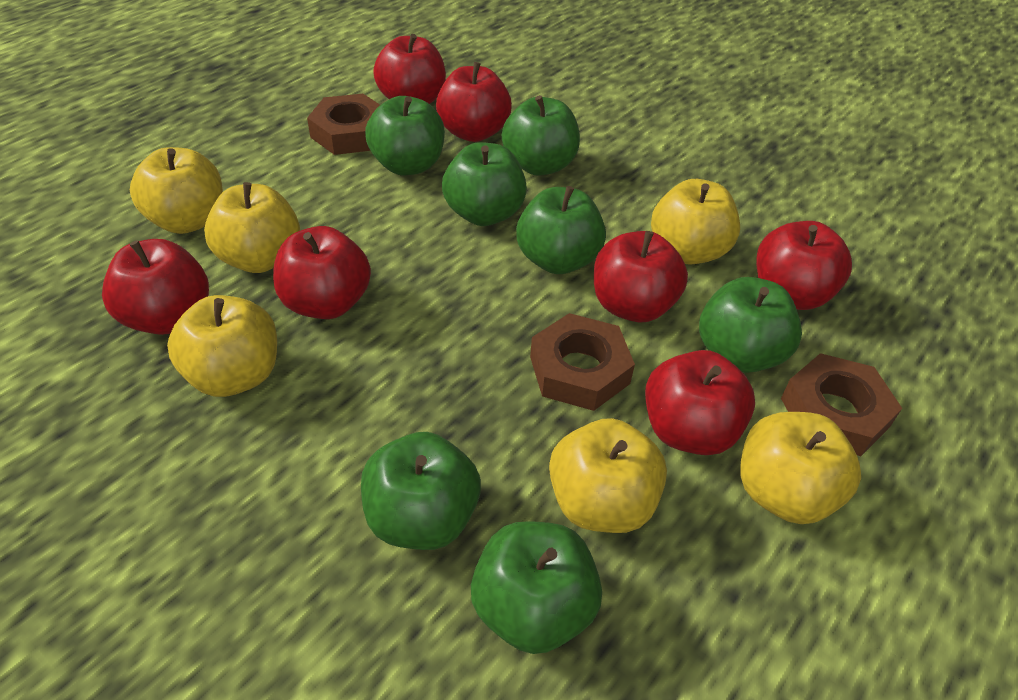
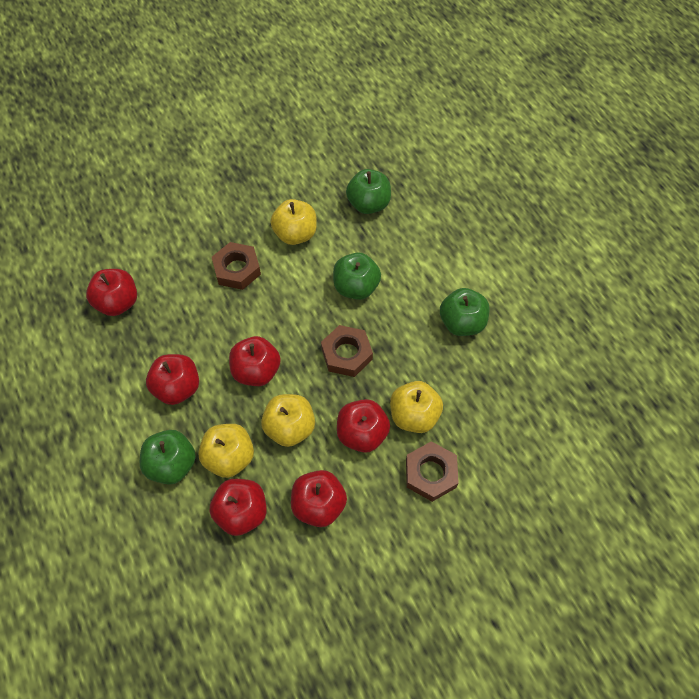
green apple: [361,432,481,550] [365,96,445,176] [442,142,527,226] [471,521,602,654] [502,95,580,176] [516,186,606,274] [699,277,802,373] = 7 -> [140,430,196,485] [333,253,381,300] [346,169,391,214] [440,288,489,336] = 4
red apple: [102,239,209,335] [273,226,371,319] [373,34,446,104] [436,62,512,142] [594,231,688,322] [645,350,755,455] [756,221,852,310] = 7 -> [86,269,137,316] [146,354,199,405] [210,479,267,536] [229,336,281,386] [291,470,347,527] [337,399,390,453] = 6
yellow apple: [130,147,223,234] [167,295,277,397] [204,182,300,273] [549,418,667,533] [651,179,740,265] [740,412,861,524] = 6 -> [198,424,254,478] [261,394,315,447] [271,199,317,245] [390,381,443,433] = 4

